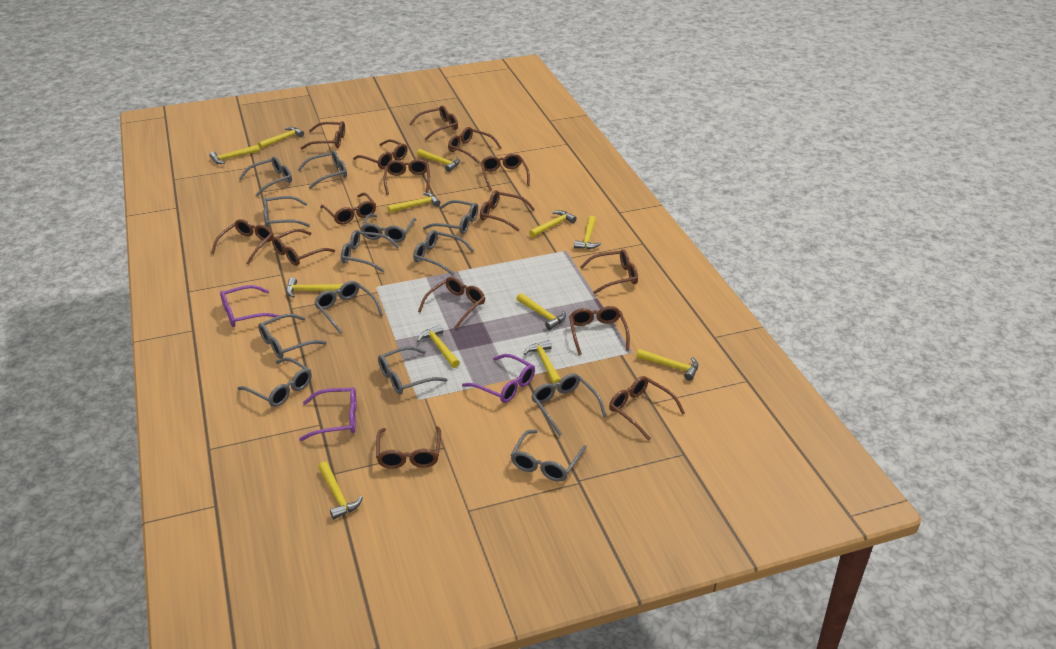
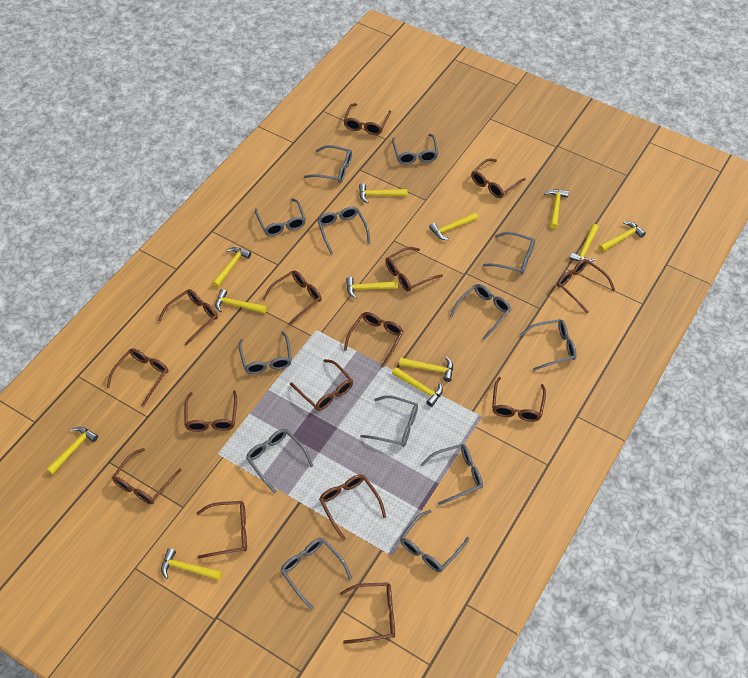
purple glasses: [220,285,280,327] [299,387,357,441] [462,354,535,403] = 3 -> none = 0

